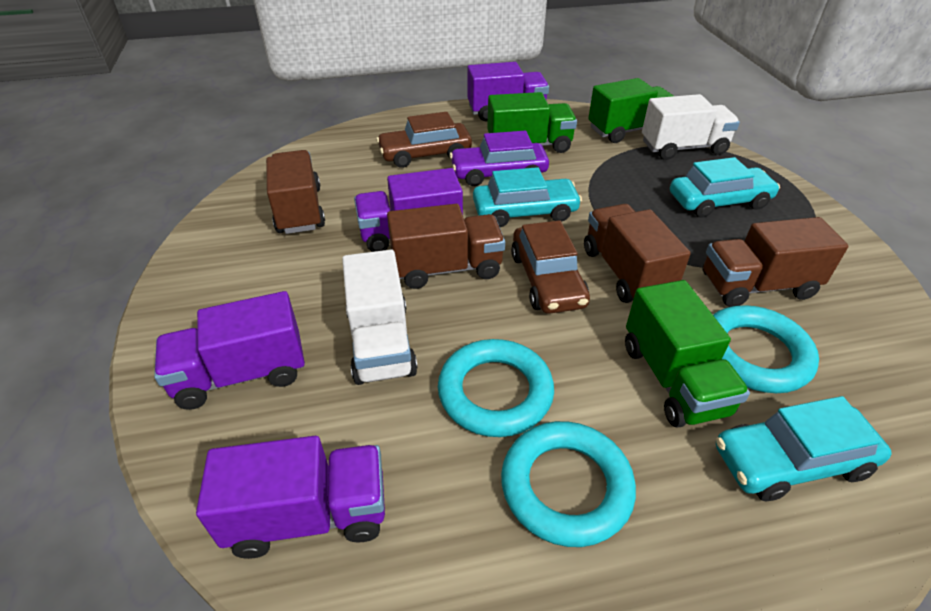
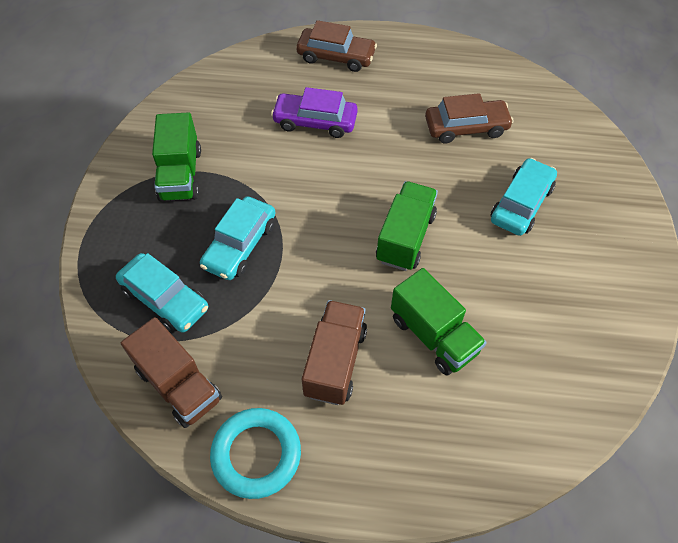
brown truck: [266,150,325,234] [387,204,505,289] [584,204,691,303] [703,217,848,307] = 4 -> [121,317,222,428] [302,300,367,405] = 2
purple truck: [154,291,305,410] [196,436,385,559] [354,168,463,252] [467,62,549,121] = 4 -> none = 0
turquoise ring: [438,339,554,437] [501,421,636,547] [713,305,819,393] = 3 -> [210,408,301,499] = 1
white truck: [342,250,418,385] [642,94,740,160] = 2 -> none = 0

